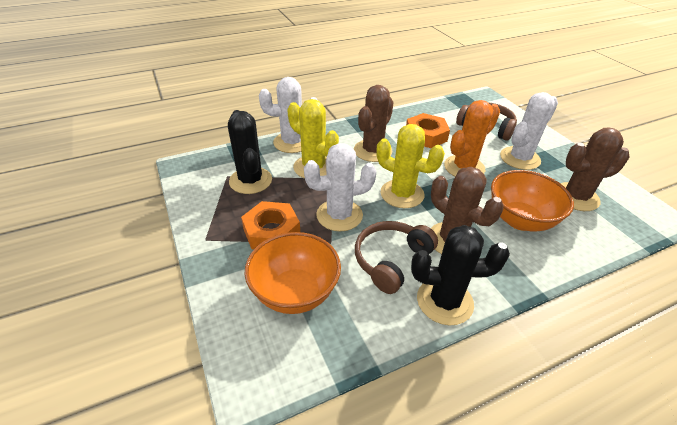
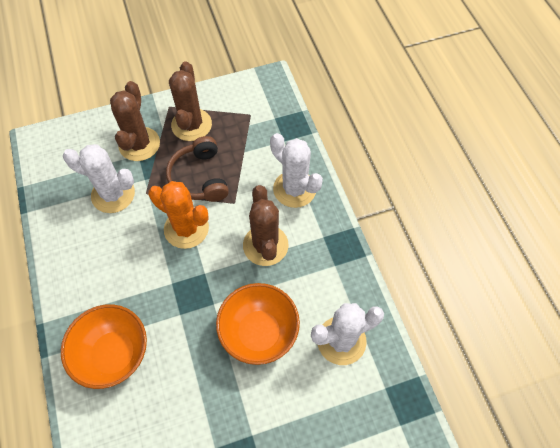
black cactus: [228,110,272,194] [411,225,510,325] = 2 -> none = 0
brown headphones: [355,221,438,294] [456,102,517,141] = 2 -> [166,136,229,202] = 1
orange nut: [241,201,300,249] [406,113,450,148] = 2 -> none = 0
yellow cactus: [287,99,339,178] [376,124,445,208] = 2 -> none = 0

